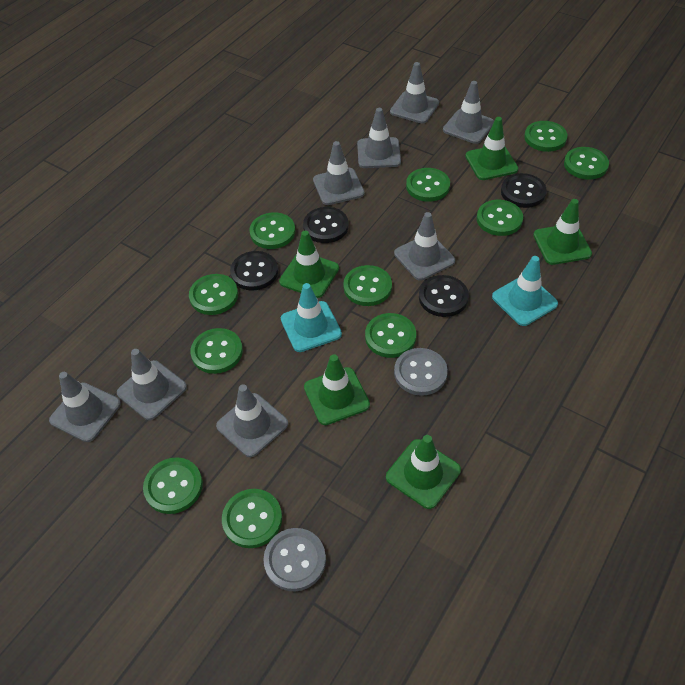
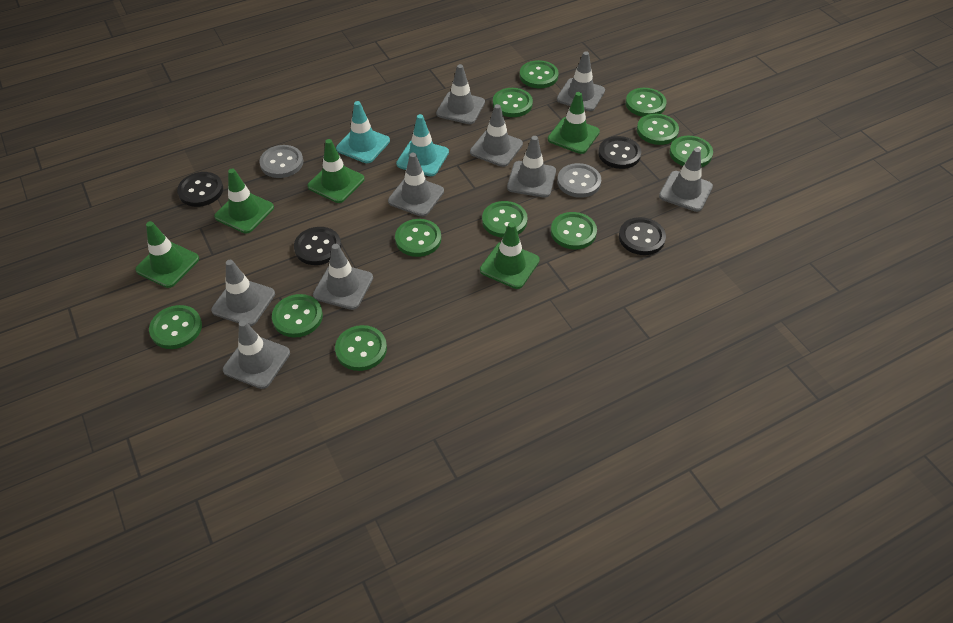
grey traffic cone: [49,372,121,442] [117,349,187,420] [216,384,288,457] [313,141,364,205] [357,108,401,168] [390,62,439,123] [394,212,455,281] [443,81,494,144] = 8 -> [211,260,275,326] [223,320,290,389] [313,244,373,310] [388,153,444,217] [436,64,485,124] [470,104,523,167] [507,136,556,197] [557,51,605,111] [659,148,713,212] = 9

